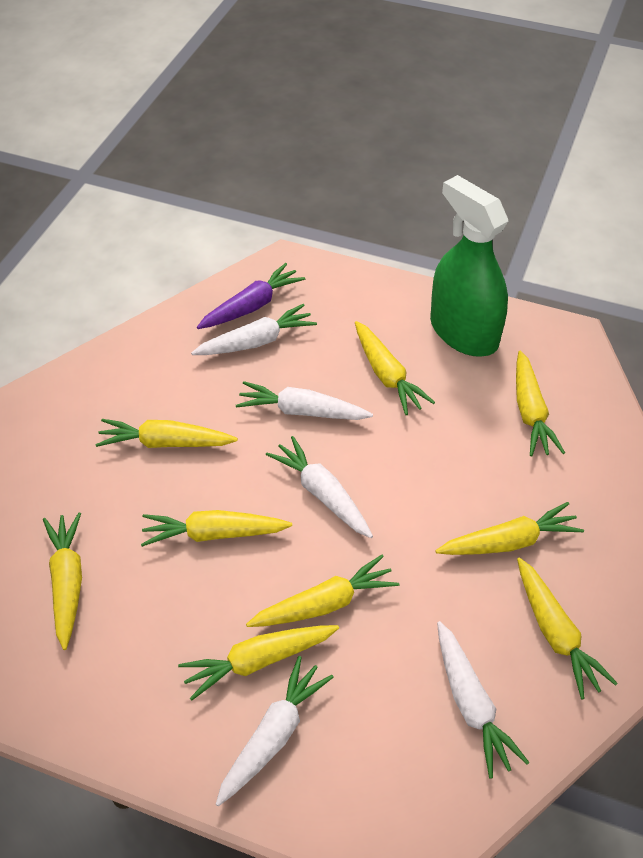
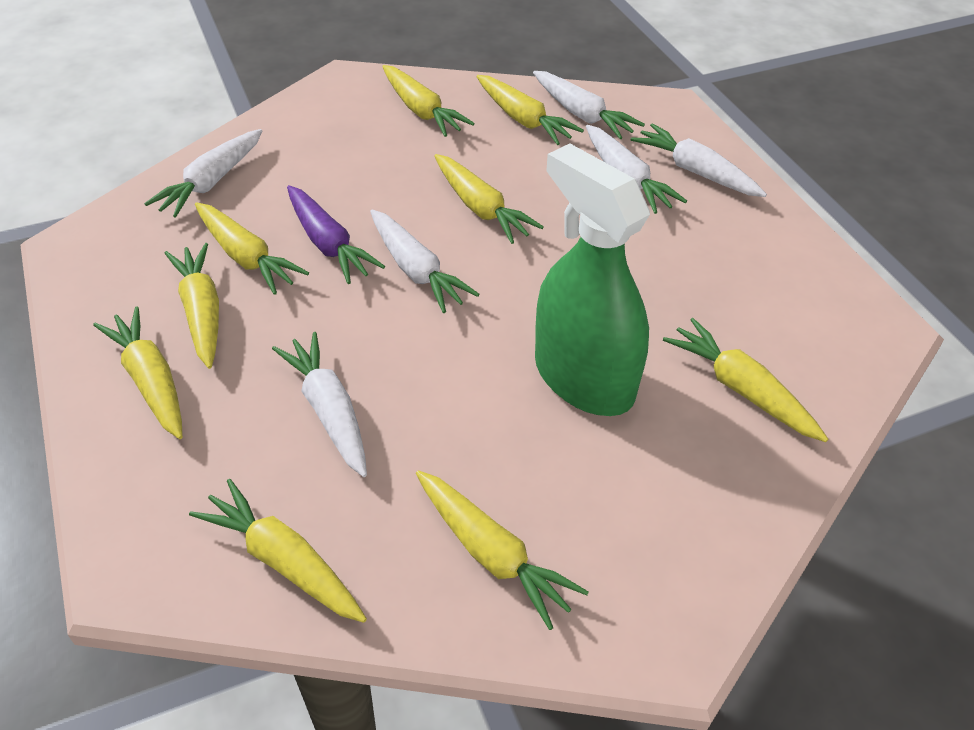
white carrot: [191,304,317,355] [216,656,334,807] [236,381,373,420] [266,436,373,538] [437,621,530,778] = 5 -> [144,129,262,218] [272,332,367,477] [370,209,480,313] [533,71,645,139] [586,125,687,214] [631,124,767,197] = 6

